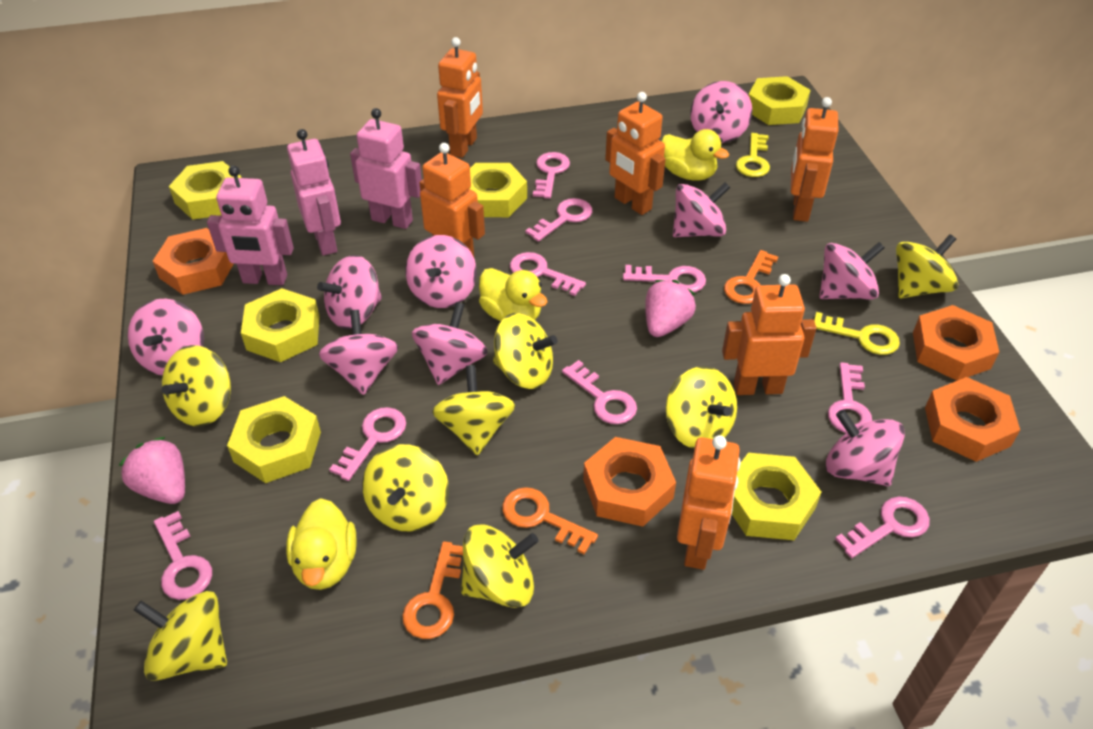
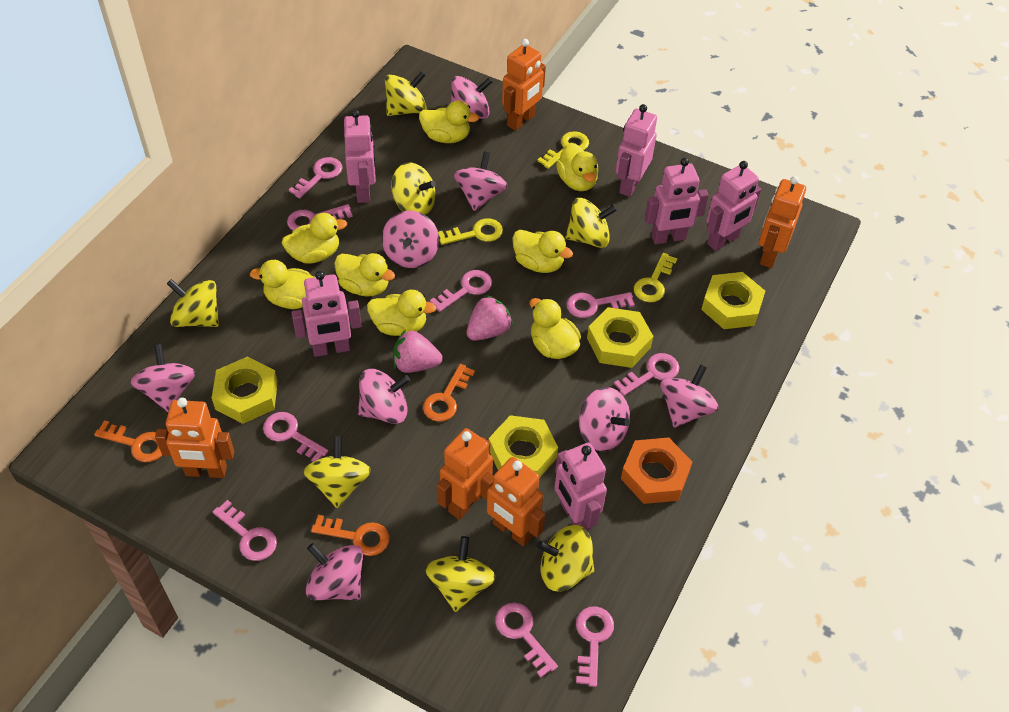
orange nut: [153,228,234,295] [583,437,676,527] [913,305,999,381] [925,377,1020,462] = 4 -> [621,437,692,504] = 1
orange robot: [419,143,485,257] [437,37,483,158] [605,92,665,215] [677,435,741,570] [722,274,816,395] [791,97,839,222] = 6 -> [155,398,234,478] [437,428,493,520] [481,457,545,546] [502,39,546,131] [759,176,806,268] = 5
pink robot: [207,166,294,285] [287,129,341,256] [350,108,422,229] = 3 -> [291,271,361,357] [344,110,376,203] [554,443,607,531] [616,104,657,197] [645,158,709,244] [706,161,761,251] = 6
pink spinning top: [128,298,204,376] [317,255,382,329] [319,310,399,395] [405,235,477,308] [412,302,488,385] [673,182,731,237] [690,81,752,143] [819,242,885,299] [826,409,905,486] = 9 -> [130,344,196,412] [306,543,363,600] [358,369,410,424] [382,211,439,268] [451,76,493,119] [454,152,508,211] [579,387,630,451] [660,364,719,428] = 8
yellow duck: [286,498,357,590] [479,268,547,321] [661,129,729,181] = 3 -> [250,260,314,309] [282,213,347,264] [334,253,395,297] [367,290,437,336] [419,101,479,143] [512,230,573,273] [530,298,581,359] [556,143,599,191] = 8
yellow key: [736,133,770,177] [814,312,900,355] = 2 -> [438,218,503,245] [537,131,589,169] [634,253,678,302] = 3
yellow nut: [169,161,242,220] [227,396,321,483] [241,288,320,362] [470,163,527,217] [732,453,821,540] [748,76,811,125] = 6 -> [212,356,278,424] [489,415,558,478] [587,307,653,368] [701,272,765,329] = 4
yellow spinning top: [134,591,227,681] [162,345,231,427] [362,444,449,531] [432,365,515,456] [461,524,539,608] [493,313,558,389] [666,366,737,449] [896,234,958,298] = 8 -> [167,279,219,327] [303,436,371,508] [385,71,427,116] [391,162,436,215] [425,536,496,612] [537,525,594,591] [566,198,617,248] = 7

